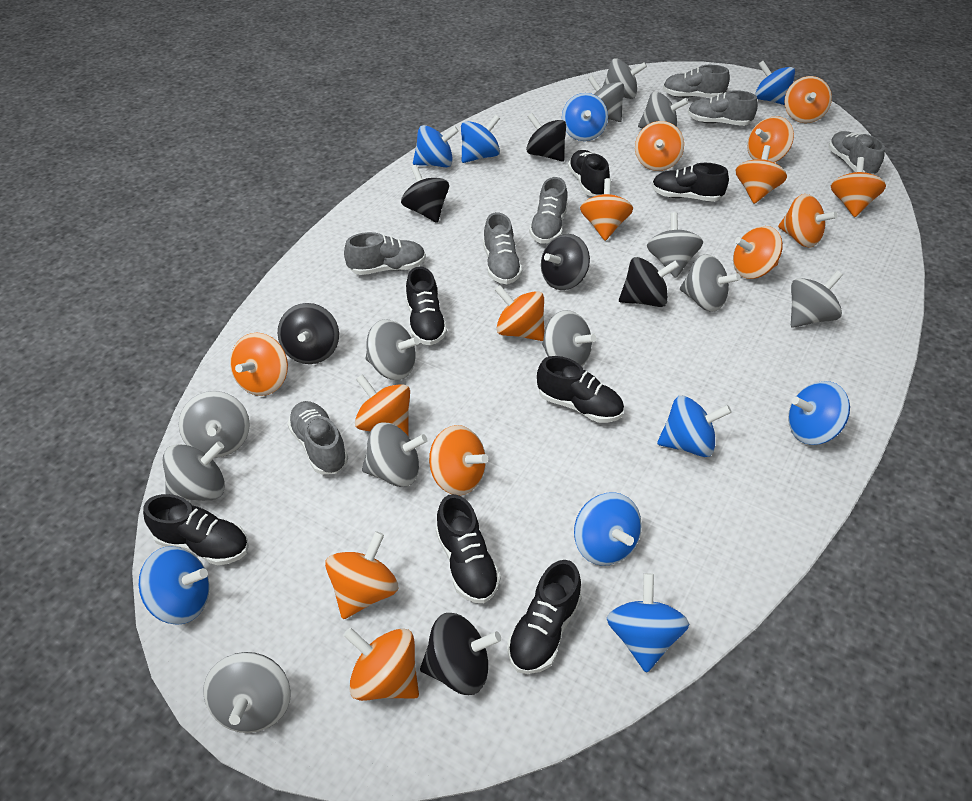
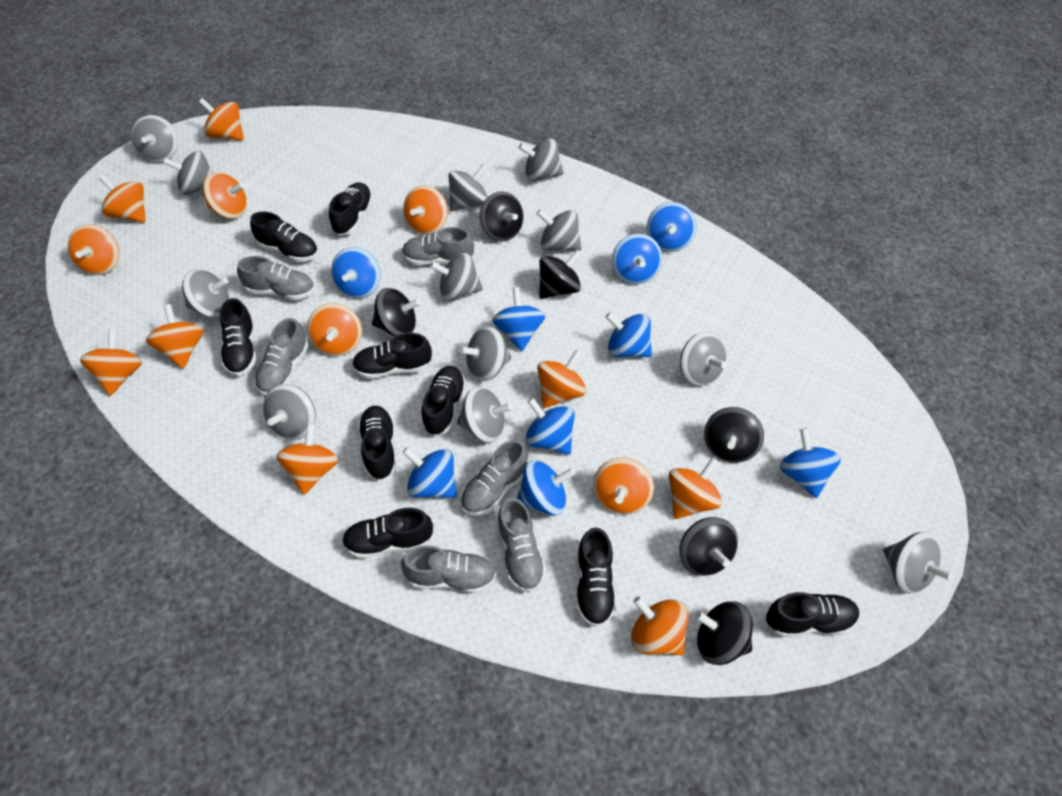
black shoe: [143,494,249,565] [406,267,447,346] [436,494,501,603] [507,560,582,674] [537,356,624,423] [568,150,610,196] [652,163,729,202] = 7 -> [220,298,257,376] [250,211,318,262] [329,183,373,235] [342,508,433,559] [352,333,432,379] [358,406,396,480] [421,366,466,436] [576,527,616,627] [766,592,859,637] = 9
grey shoe: [287,401,348,475] [344,232,426,275] [483,212,522,284] [529,177,567,244] [663,65,730,98] [688,90,758,126] [829,131,885,175] = 7 -> [237,256,315,300] [254,318,308,395] [401,545,496,593] [402,227,474,265] [461,440,528,516] [497,498,546,592] = 6
orange spinning top: [230,333,288,396] [325,531,398,619] [343,627,419,701] [355,374,410,435] [429,425,488,495] [495,285,545,341] [580,178,633,241] [635,121,684,171] [733,226,783,279] [736,145,787,204] [747,116,794,162] [778,194,838,248] [784,76,832,123] [831,157,886,217] = 14 -> [68,224,119,275] [80,329,142,396] [99,175,146,223] [146,304,204,369] [199,98,244,141] [203,172,247,219] [277,423,338,495] [307,303,362,356] [403,185,448,235] [537,350,586,408] [593,457,654,514] [631,596,689,656] [669,457,722,519] = 13

